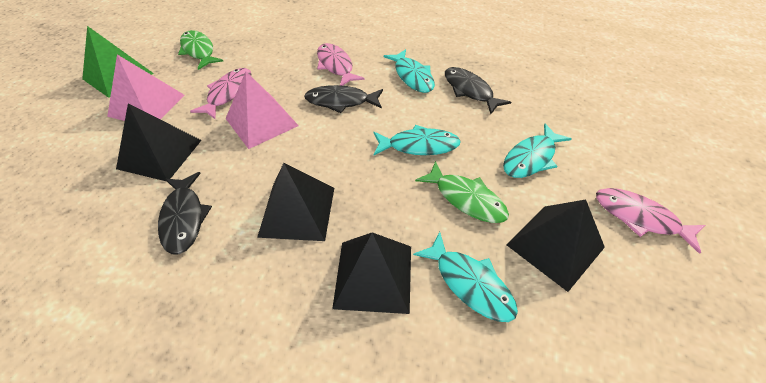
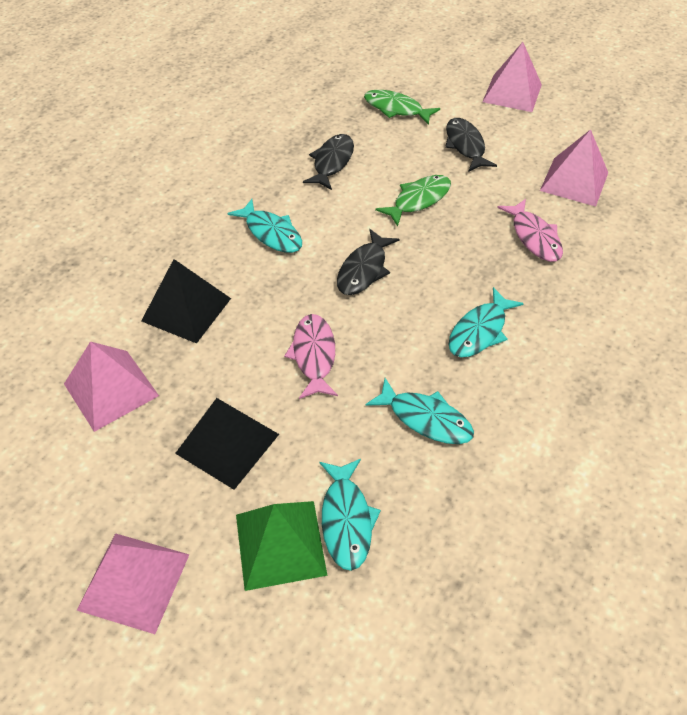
black pyramid: [116,104,201,181] [257,163,334,241] [332,232,411,314] [506,200,605,292] = 4 -> [141,259,231,344] [175,398,279,490] = 2
pink fish: [190,68,251,119] [317,43,365,86] [596,188,706,254] = 3 -> [284,314,338,399] [497,199,563,262] = 2
pink pyramid: [107,55,185,121] [225,71,299,149] = 2 -> [64,341,159,432] [77,533,190,634] [482,42,542,112] [540,129,608,207] = 4

